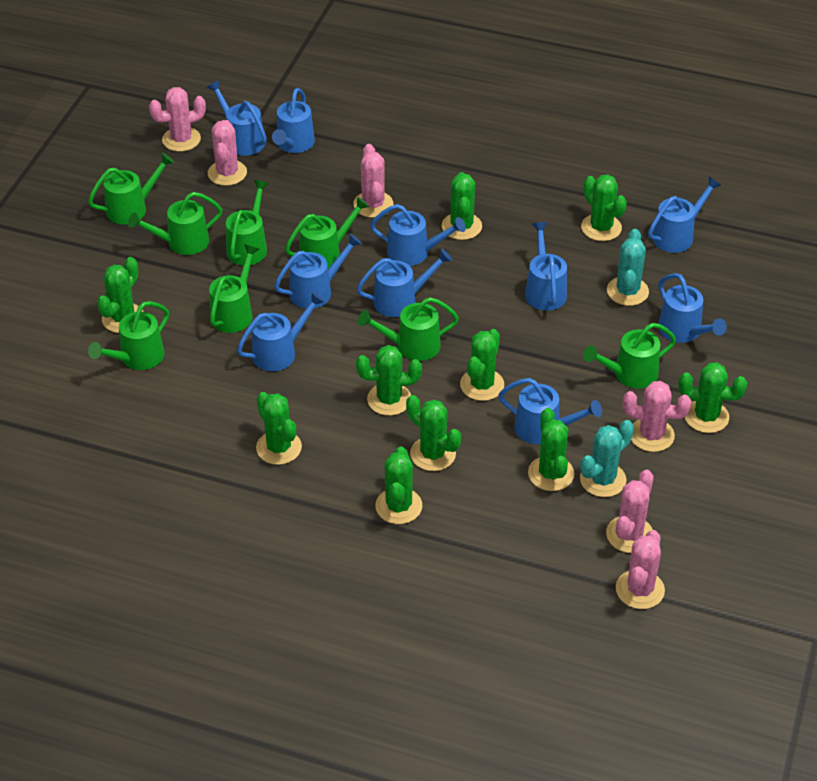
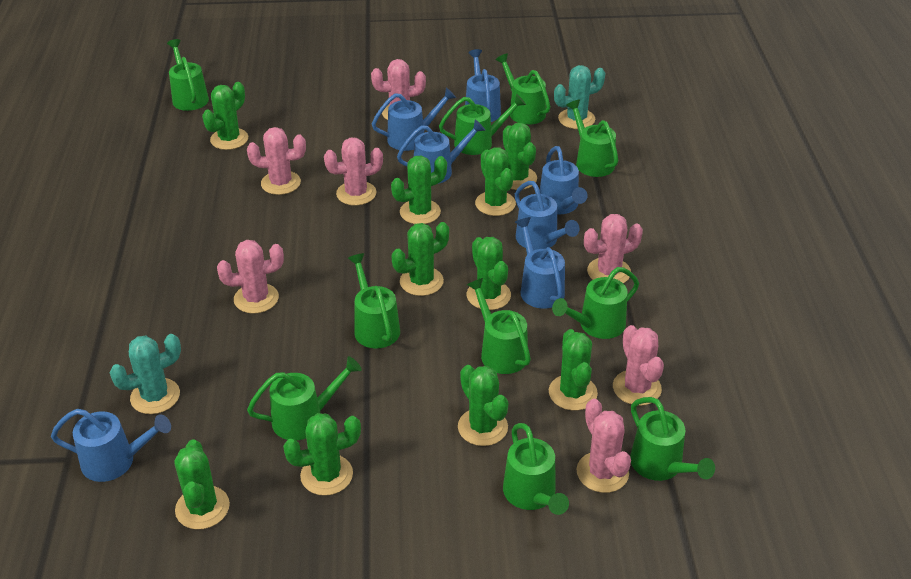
blue watering can: [207,80,267,156] [237,292,325,371] [272,88,315,153] [274,233,362,308] [356,249,452,317] [370,204,466,266] [499,378,602,444] [525,222,567,311] [648,177,721,253] [659,273,727,343] = 10 -> [51,409,171,482] [372,87,456,151] [397,119,485,184] [465,49,501,122] [515,181,579,250] [515,217,565,309] [540,146,588,214] = 7
green watering can: [88,153,174,224] [88,301,169,370] [128,192,222,255] [209,244,259,333] [226,180,269,265] [285,196,370,268] [358,297,459,361] [583,323,676,388] = 8 -> [167,39,209,111] [247,356,362,440] [348,253,400,348] [439,94,526,155] [467,278,531,374] [495,53,550,125] [503,423,569,515] [552,267,639,339] [566,100,618,177] [630,397,715,481] = 10
pink cactus: [149,87,206,152] [208,120,247,186] [353,144,393,218] [606,470,654,553] [616,530,665,609] [623,381,692,452] = 6 -> [217,240,284,314] [247,127,306,195] [324,138,383,206] [371,59,426,120] [577,399,631,493] [584,214,643,283] [613,325,664,406] = 7

